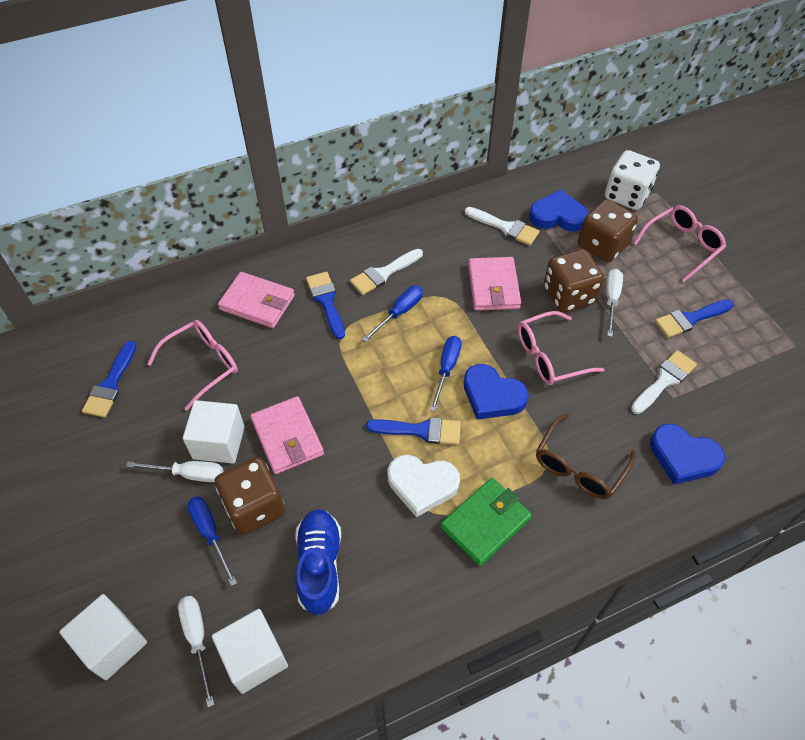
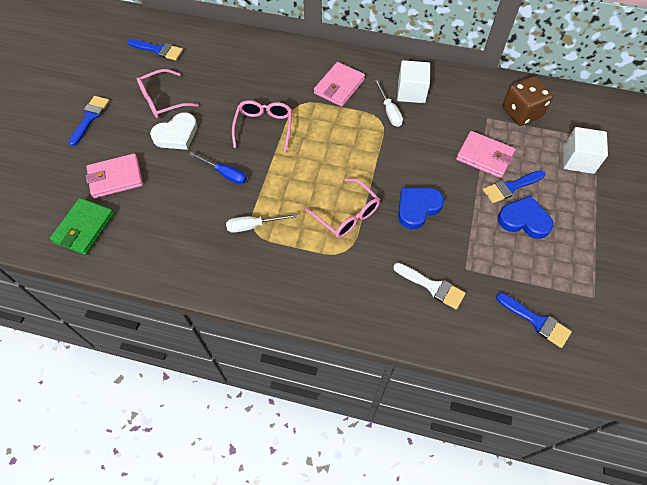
blue heart: [464,364,529,420] [529,189,589,232] [650,424,725,484] = 3 -> [398,188,444,229] [498,196,553,239] = 2
blue screwdriver: [187,497,237,586] [362,286,423,342] [430,336,462,411] = 3 -> [189,152,247,184] = 1
blue shoe: [295,509,341,615] = 1 -> none = 0
brown dice: [215,457,285,535] [544,249,604,313] [578,199,638,263] = 3 -> [503,76,553,126] = 1
brown glasses: [536,414,635,499] = 1 -> none = 0
white brush: [350,249,423,295] [465,207,540,246] [631,350,697,414] = 3 -> [393,263,466,309] = 1
white cube: [59,594,147,680] [183,400,245,464] [212,609,288,694] = 3 -> [397,60,430,103] [563,127,608,174] = 2
white dice: [605,150,660,210] = 1 -> none = 0
white screwdriver: [126,461,223,482] [178,596,214,707] [606,269,623,337] = 3 -> [226,214,297,233] [375,80,403,127] = 2

